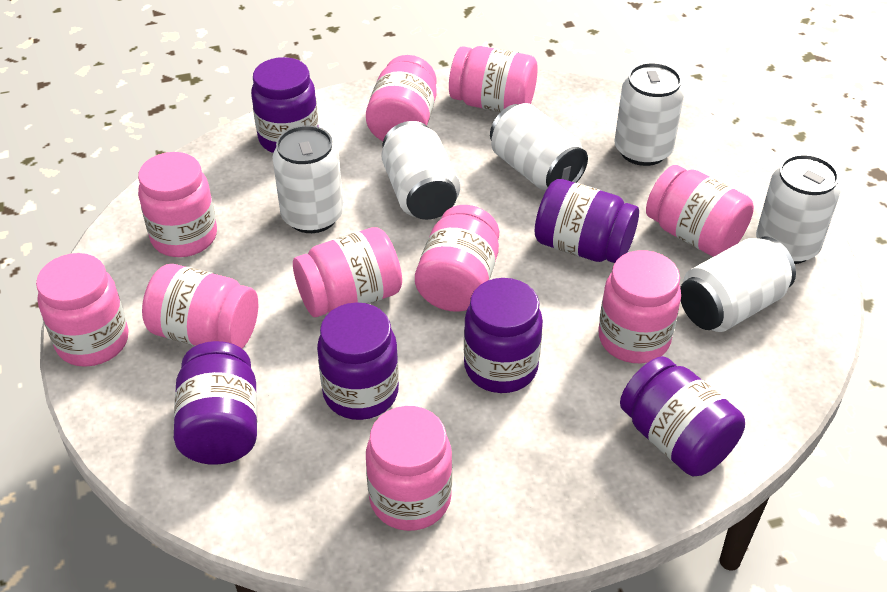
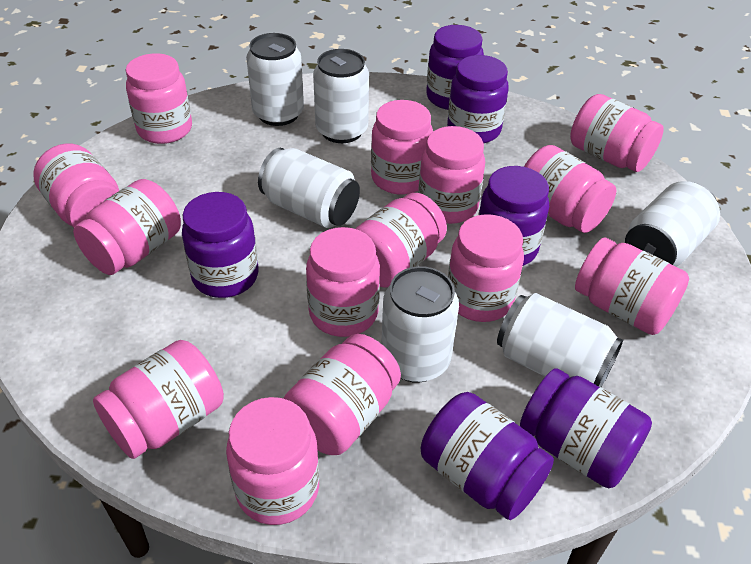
pink jar: [36,253,129,367] [138,152,217,257] [142,264,258,348] [293,227,402,317] [366,55,437,141] [366,406,452,531] [415,205,499,312] [449,46,537,112] [598,250,681,363] [646,165,754,257] = 10 -> [33,143,119,228] [73,179,181,275] [93,340,224,459] [126,53,192,144] [226,397,319,525] [283,334,401,455] [306,227,380,337] [355,193,447,288] [371,100,433,195] [418,126,485,224] [448,214,524,322] [524,145,616,233] [570,94,664,172] [575,238,689,335] = 14

